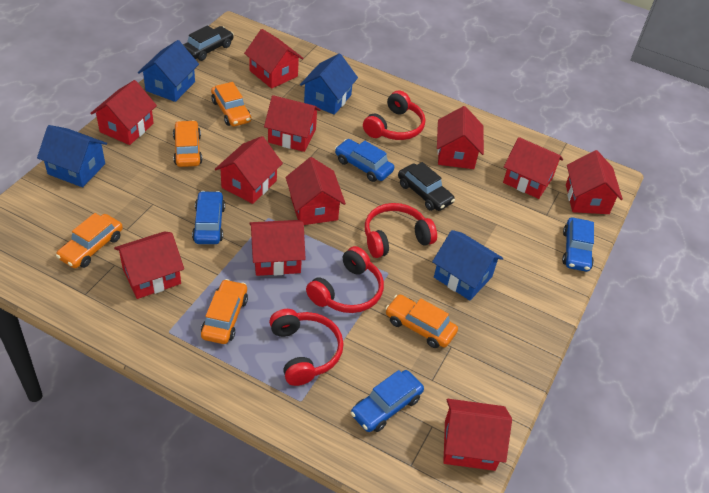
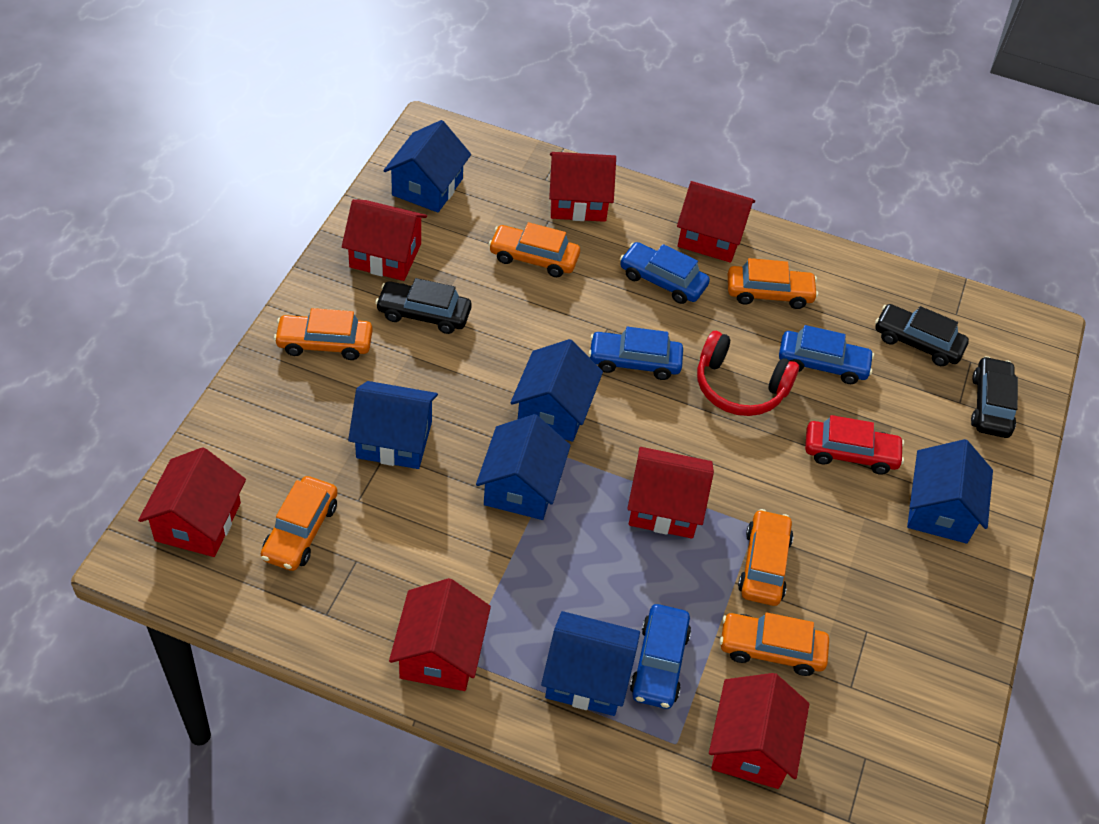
black car: [183,25,234,61] [398,162,455,211] = 2 -> [375,278,472,334] [875,304,969,366] [971,356,1018,438] = 3
blue house: [37,125,107,187] [138,40,199,102] [300,54,358,115] [432,230,503,300] = 4 -> [348,381,438,469] [383,120,471,213] [476,414,571,520] [510,339,603,442] [541,611,640,716] [907,439,993,543] = 6
orange car: [56,213,123,268] [173,120,202,167] [201,279,248,344] [211,82,251,126] [385,294,458,348] = 5 -> [261,476,338,571] [274,308,372,360] [488,222,580,277] [720,612,829,676] [728,258,818,309] [738,509,793,606] = 6
red car: none = 0 -> [805,415,904,475] = 1
red headphones: [269,309,344,386] [306,246,384,313] [363,90,425,140] [365,203,437,258] = 4 -> [697,331,799,416] = 1
red house: [90,80,157,145] [114,231,184,299] [215,136,283,204] [244,29,304,89] [250,220,306,276] [264,95,321,152] [286,157,346,225] [437,106,484,169] [443,399,512,471] [503,137,563,199] [566,150,623,214] = 11 -> [138,447,246,557] [342,199,427,281] [389,578,491,691] [549,152,616,222] [627,447,714,539] [677,181,755,263] [709,673,809,789] = 7

